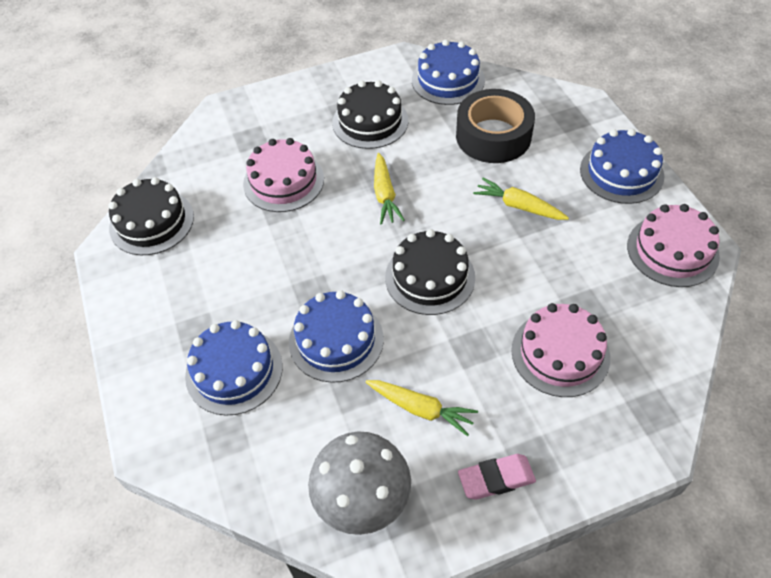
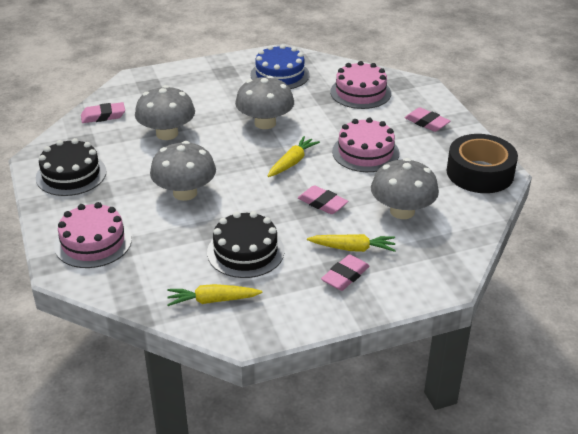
black cake: [108,177,194,255] [332,80,408,149] [385,229,475,315] = 3 -> [36,138,106,196] [207,211,284,278] = 2
blue cake: [185,320,283,416] [289,290,384,383] [412,40,485,105] [580,129,664,204] = 4 -> [250,44,310,89] = 1
grey mushroom: [308,431,411,535] = 1 -> [135,85,195,140] [150,141,216,201] [235,76,294,129] [371,158,439,219] = 4
pink eraser: [458,454,536,500] = 1 -> [81,102,125,123] [298,185,348,214] [321,255,370,291] [405,107,450,132] = 4

